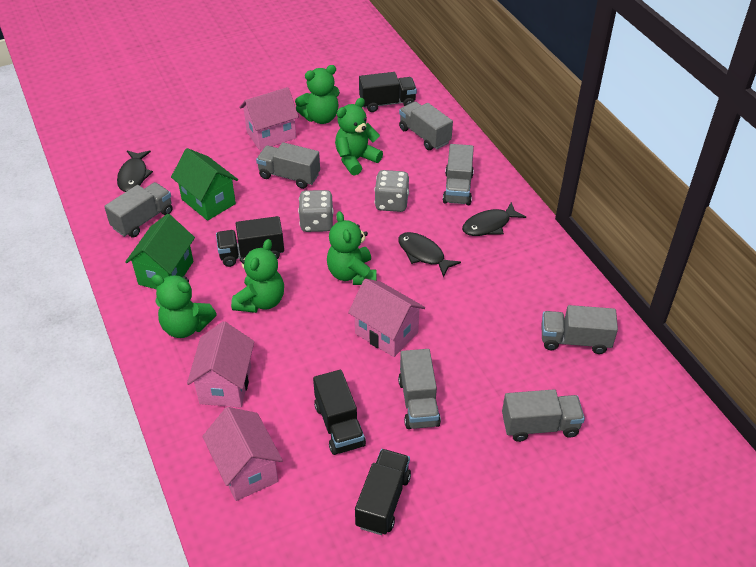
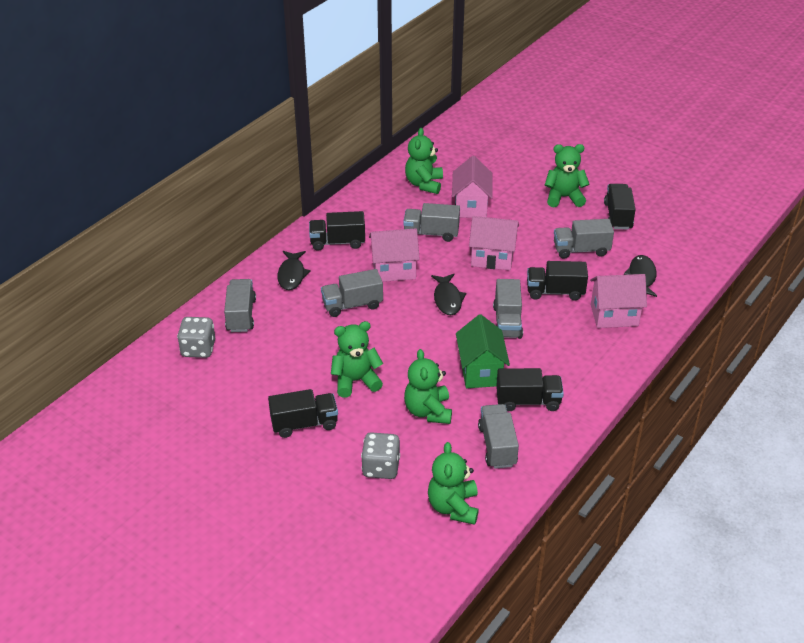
black truck: [216,216,284,267] [313,370,366,455] [355,449,411,535] [359,72,417,112] = 4 -> [268,389,338,438] [309,211,365,251] [496,368,564,411] [527,261,588,301] [604,184,636,229] = 5
green house: [125,214,195,289] [171,148,238,221] = 2 -> [456,314,510,388] = 1
grey truck: [104,182,172,238] [256,142,320,189] [398,349,441,429] [399,101,453,150] [443,144,474,205] [502,389,585,442] [541,305,618,354] = 7 -> [224,279,256,332] [321,269,383,317] [403,203,460,242] [478,404,519,469] [493,279,523,339] [554,219,614,259] = 6

